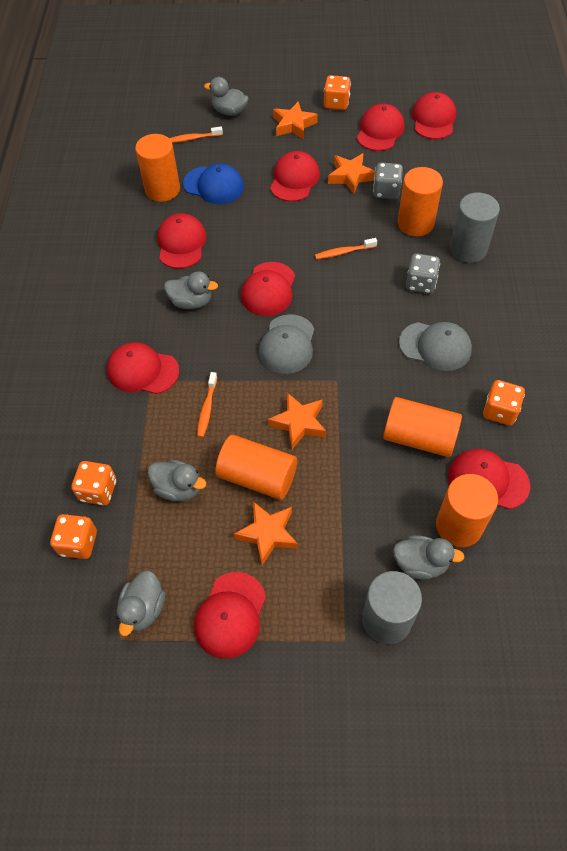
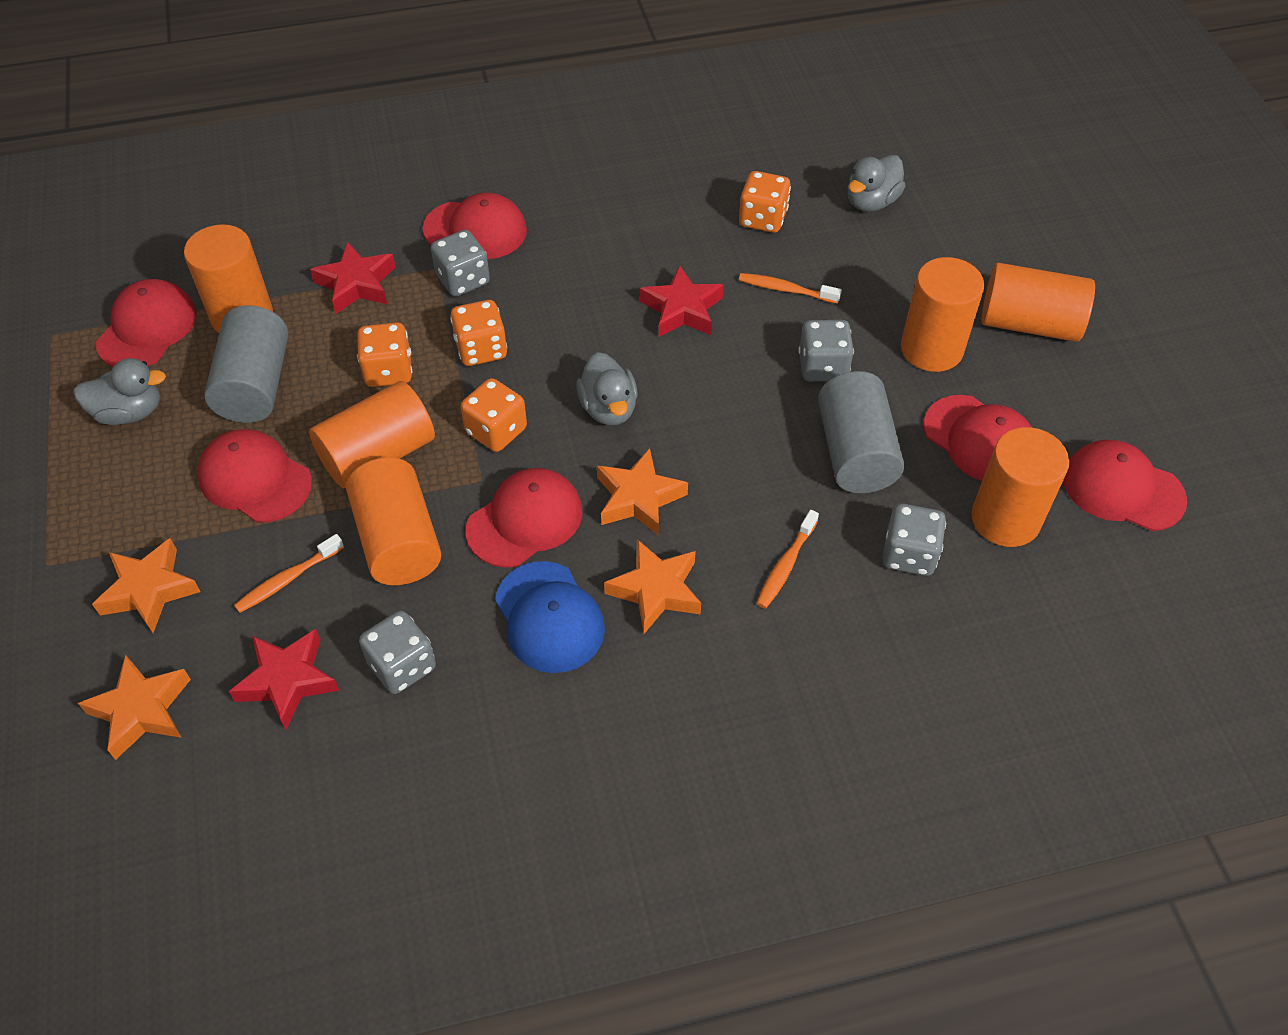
grey cap: [259,314,314,374] [399,322,472,371] = 2 -> none = 0
grey dice: [373,162,403,199] [406,253,440,294] = 2 -> [359,611,436,694] [431,230,490,297] [799,320,854,381] [883,503,946,576] = 4
grey duck: [117,570,165,636] [148,460,206,501] [164,271,218,309] [204,77,249,116] [393,535,464,580] = 5 -> [73,358,166,425] [576,352,638,425] [848,155,905,212] = 3
orange cylinder: [135,134,180,202] [216,435,297,500] [383,397,462,457] [398,167,443,237] [436,474,498,547] = 5 -> [184,224,273,333] [309,381,435,488] [346,457,441,585] [901,257,984,372] [972,427,1069,547] [982,263,1095,342] = 6
red cap: [107,342,179,394] [157,213,206,269] [194,572,266,659] [241,262,295,316] [270,151,320,202] [357,104,405,151] [412,92,456,139] [448,449,530,509] = 8 -> [96,279,197,367] [197,429,312,523] [423,193,527,259] [466,468,583,568] [924,395,1032,481] [1063,440,1187,531] = 6
red star: none = 0 -> [229,629,339,730] [310,241,396,314] [640,265,724,337] = 3

